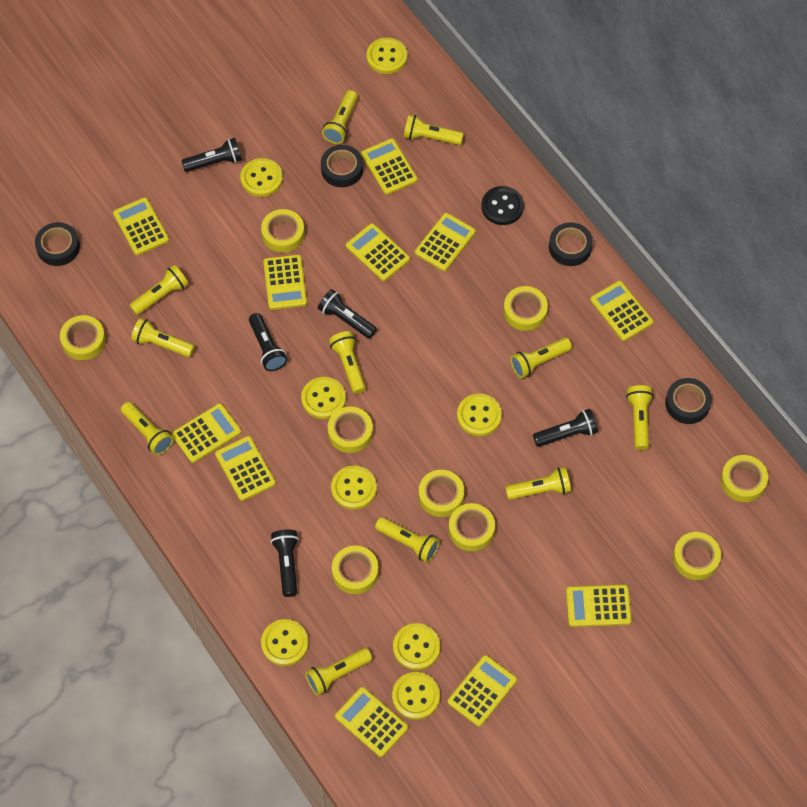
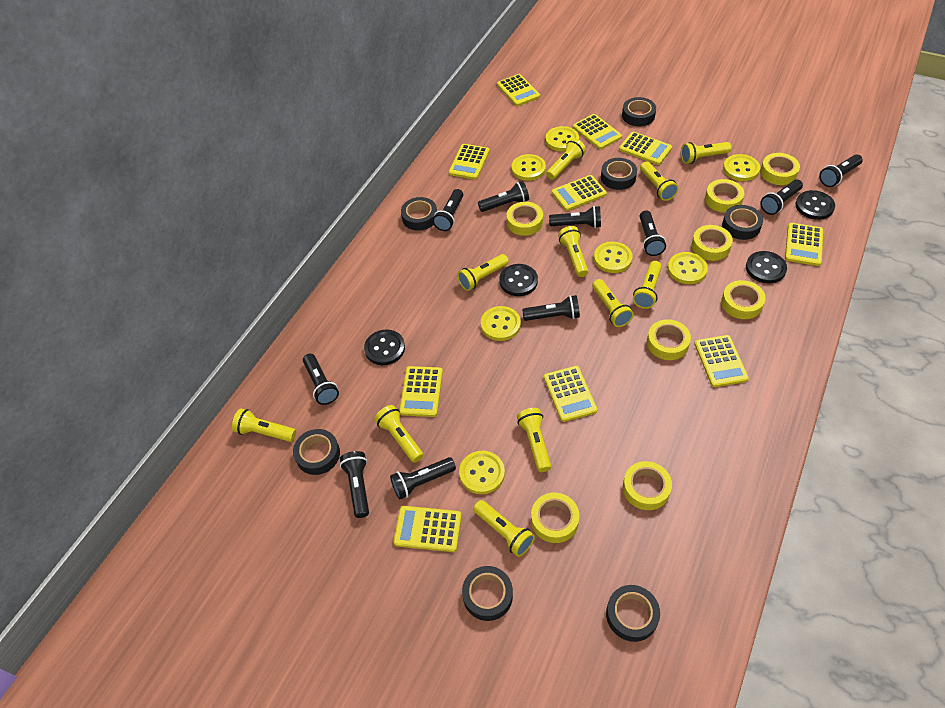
black button: [481,186,524,225] = 1 -> [364,330,405,365] [499,264,538,296] [746,251,787,284] [795,190,835,220] = 4
black flashlight: [181,138,242,172] [249,313,287,371] [271,529,299,597] [318,289,377,339] [533,409,598,447] = 5 -> [303,354,339,405] [340,451,369,518] [390,457,456,499] [433,189,463,231] [478,181,529,212] [522,295,580,321] [549,206,601,228] [640,211,666,256] [760,179,803,215] [819,154,863,187] = 10
black tape: [35,222,80,266] [321,145,363,187] [549,222,593,266] [665,378,712,424] = 4 -> [293,429,340,475] [401,197,437,231] [462,566,513,621] [601,158,637,190] [606,585,660,642] [622,97,656,126] [722,205,763,240] = 7
yellow button: [240,158,283,197] [261,619,309,666] [301,377,346,419] [331,466,377,510] [366,38,407,74] [392,672,440,720] [393,623,440,670] [457,394,502,436] = 8 -> [459,451,505,494] [481,306,521,341] [511,154,546,181] [546,126,579,152] [594,242,633,273] [668,252,708,284] [723,154,760,181] = 7
yellow calculator: [113,197,169,255] [172,403,241,463] [215,436,276,501] [263,255,307,310] [335,687,408,757] [346,223,410,281] [361,138,418,195] [415,213,476,271] [447,655,517,727] [566,585,632,627] [590,281,653,341] = 11 -> [394,506,462,552] [399,366,443,417] [449,144,490,180] [497,74,540,106] [544,366,598,422] [552,175,607,211] [573,114,622,149] [619,132,672,165] [694,335,749,387] [785,223,823,266] = 10
yellow tape: [60,315,106,360] [261,209,305,253] [328,407,373,453] [332,545,379,594] [419,470,464,517] [449,503,495,551] [504,286,548,331] [673,532,721,580] [721,455,768,502] = 9 -> [507,202,543,236] [531,492,579,543] [623,461,672,510] [647,319,691,360] [691,225,733,261] [705,179,744,213] [721,280,766,319] [760,153,800,185] = 8

